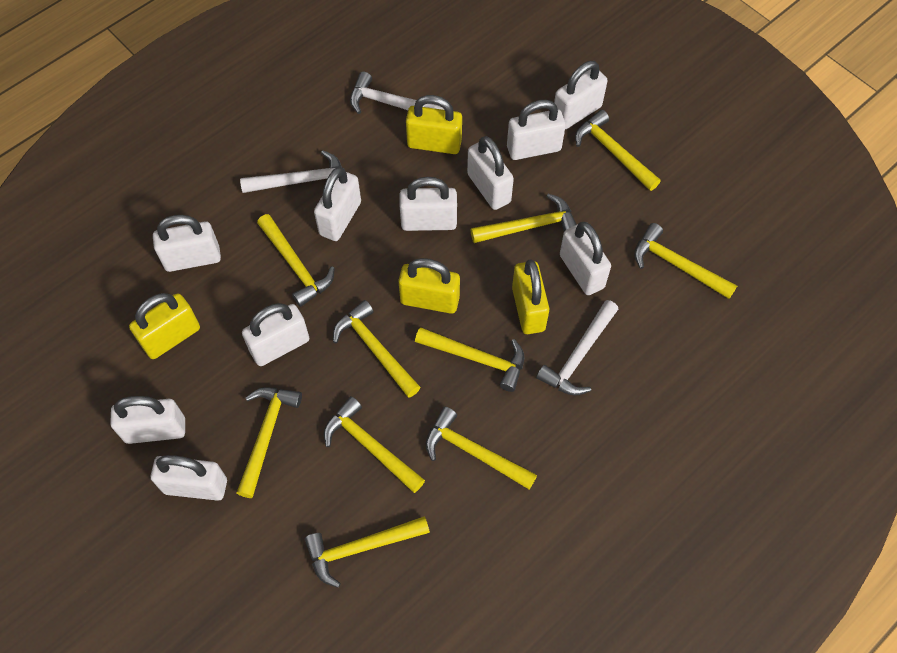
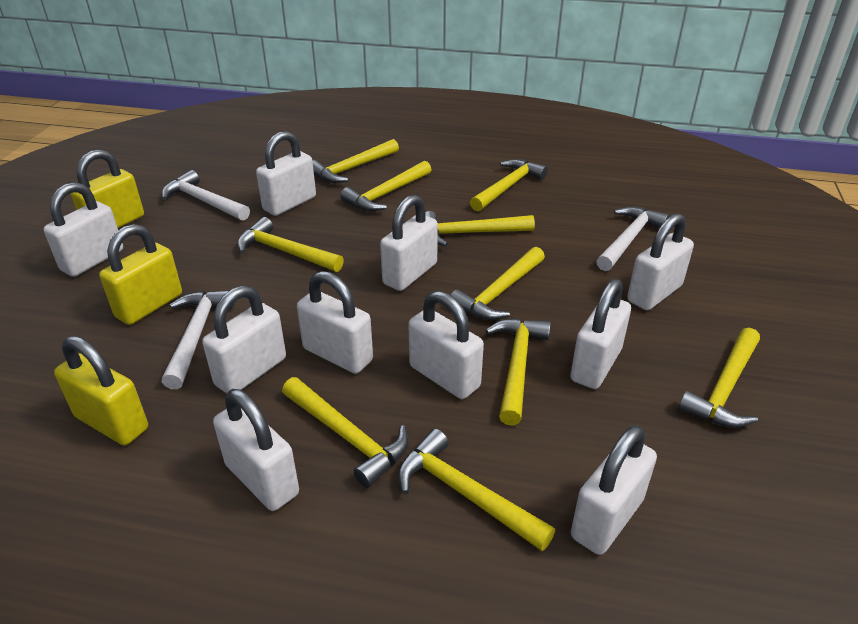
yellow padlock: [129,293,200,359] [398,258,460,314] [406,95,462,154] [512,259,549,334] = 4 -> [54,336,148,445] [70,149,144,228] [99,224,182,325] = 3

